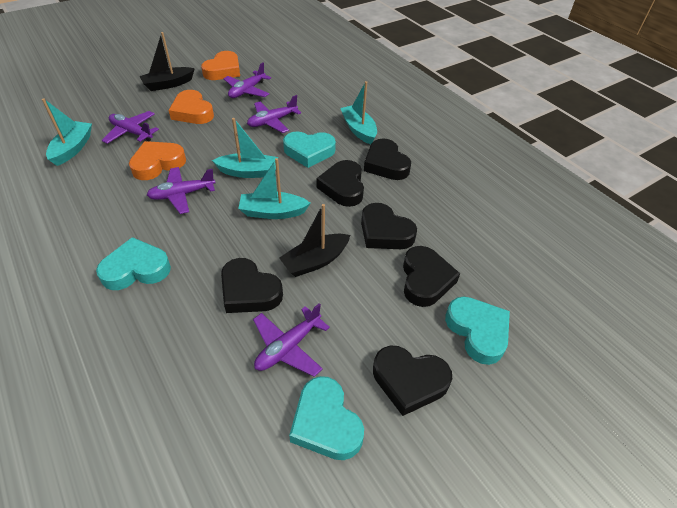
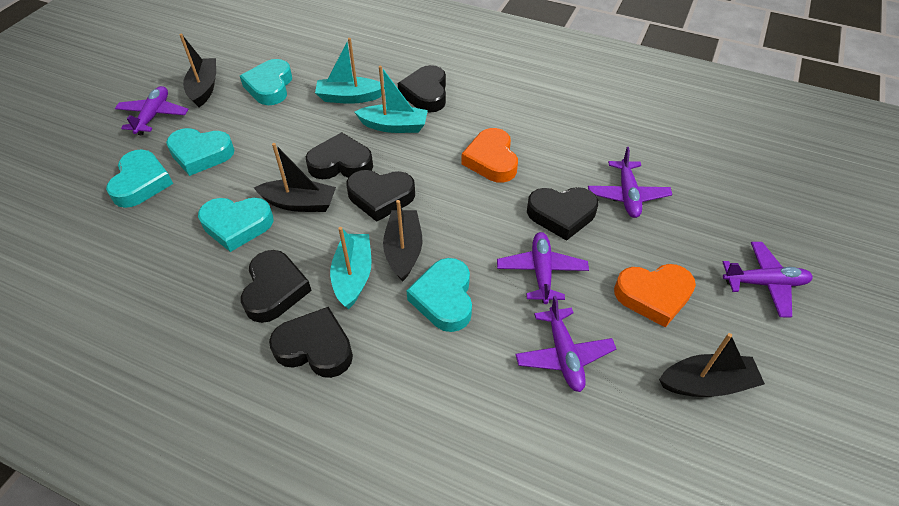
black boat: [139,32,195,91] [279,204,350,277] = 2 -> [179,33,216,107] [254,143,336,212] [383,200,423,282] [659,333,765,397] = 4
orange heart: [129,141,186,180] [169,90,214,124] [201,51,240,80] = 3 -> [461,128,518,183] [614,264,696,328] = 2
turquoise boat: [42,98,92,166] [212,118,278,178] [238,158,310,219] [340,81,377,144] = 4 -> [315,38,385,104] [330,227,372,309] [355,66,428,133] = 3
turquoise heart: [96,237,171,290] [283,131,336,168] [289,376,364,460] [445,297,510,365] = 4 -> [106,150,173,208] [166,128,234,176] [198,198,273,252] [240,59,292,105] [406,258,472,332] = 5

